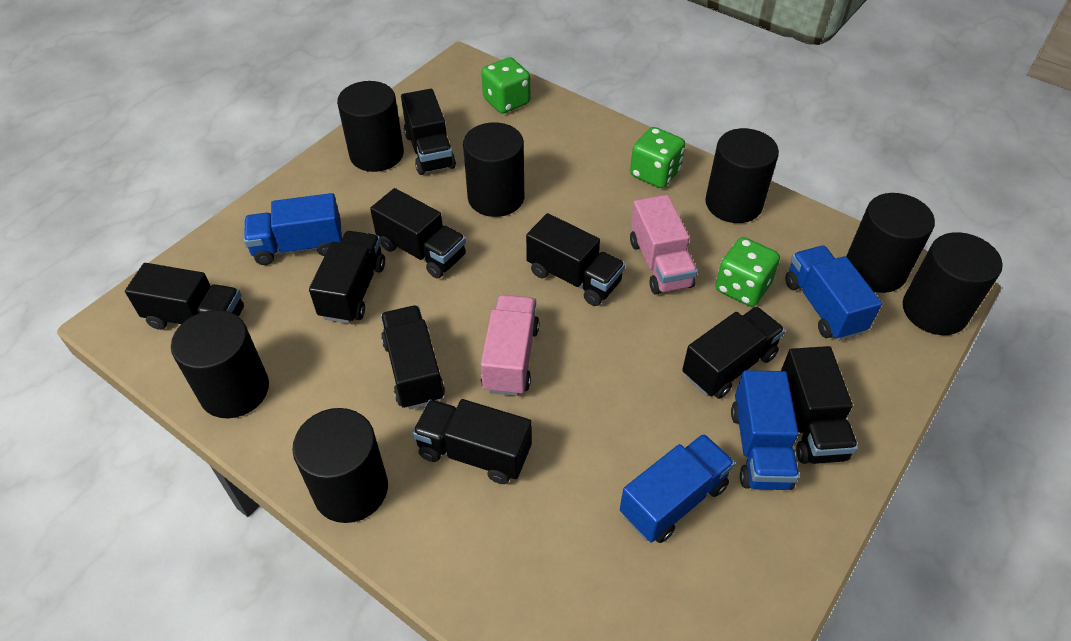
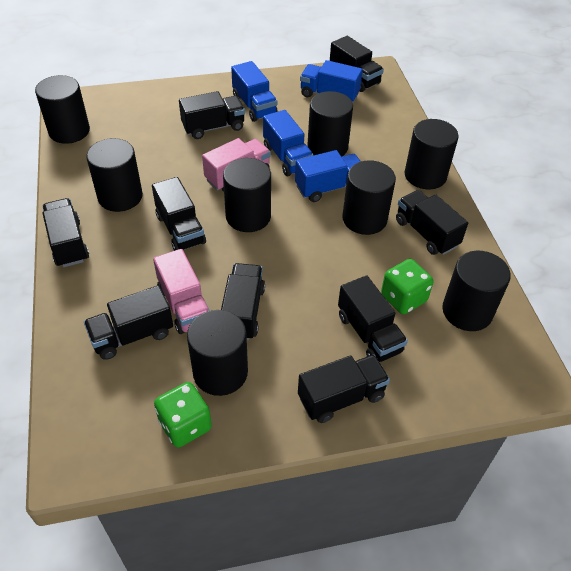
black cylinder: [171,310,269,418] [292,408,388,523] [337,81,404,172] [463,122,524,217] [705,128,779,223] [846,193,935,293] [903,232,1003,335] = 7 -> [35,75,90,144] [86,138,143,212] [187,310,248,396] [223,158,271,232] [307,91,353,157] [342,160,396,235] [405,119,459,189] [442,251,511,331] = 8
green dice: [481,57,530,114] [630,127,685,188] [715,237,780,307] = 3 -> [154,382,212,448] [381,259,434,314] = 2

